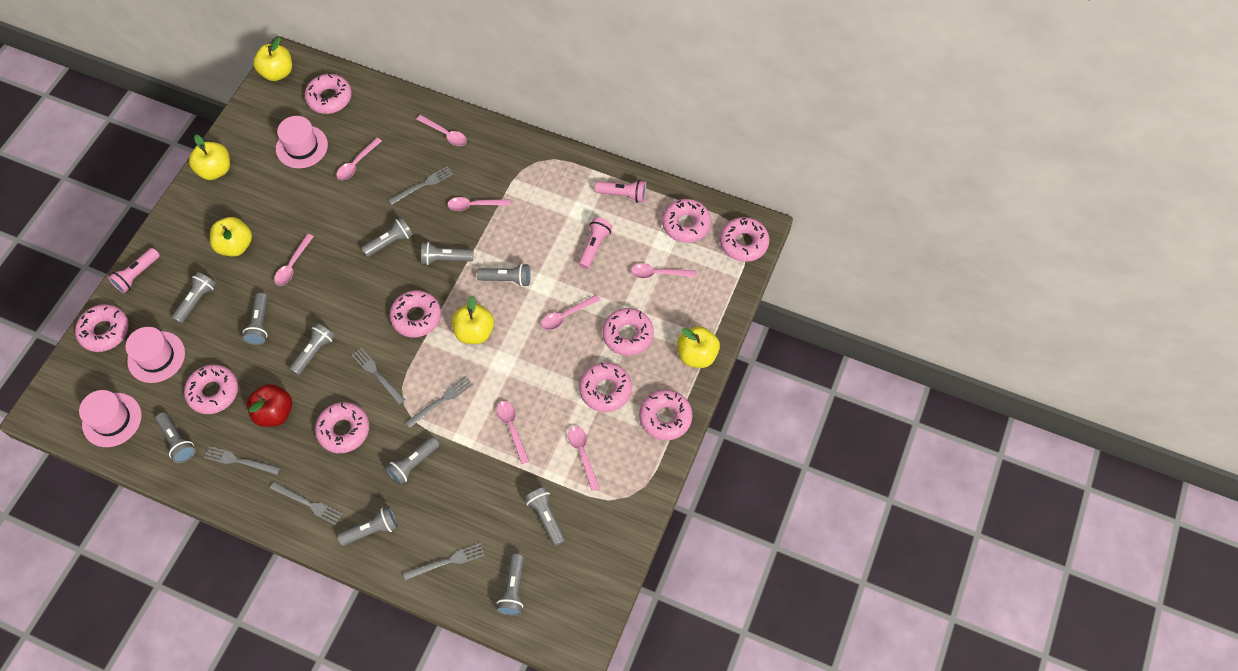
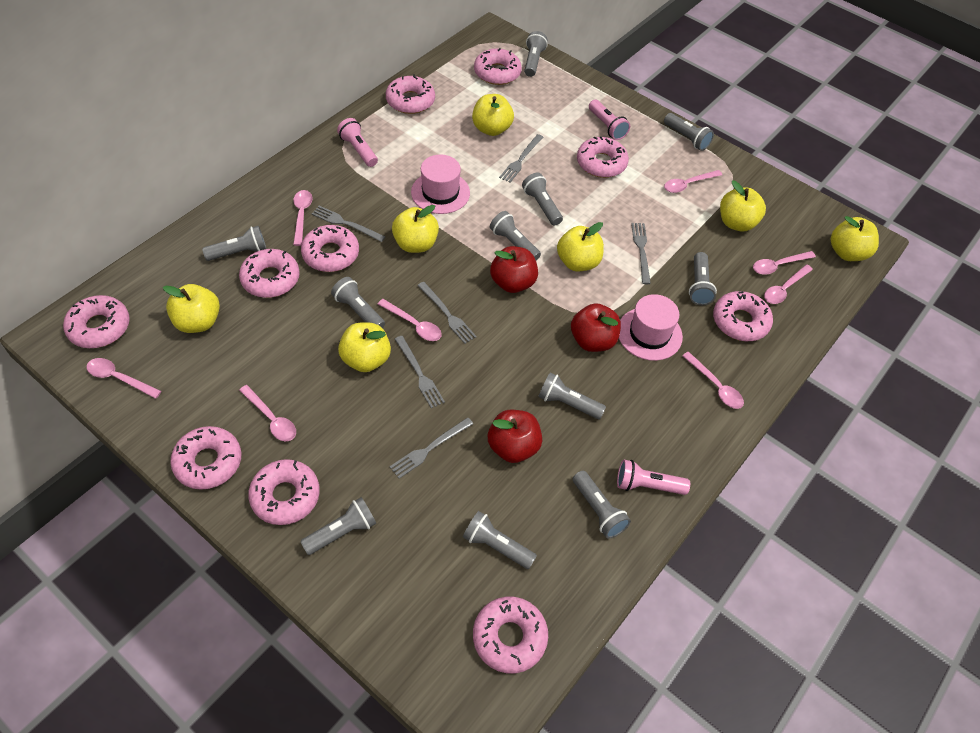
pink hat: [79,390,142,447] [125,327,185,383] [276,116,328,168] = 3 -> [411,155,470,214] [619,294,683,361] = 2
red apple: [247,384,292,427] = 1 -> [488,410,542,463] [490,246,538,293] [571,303,621,352] = 3
yellow apple: [189,134,230,180] [210,217,252,257] [253,37,292,81] [452,296,494,344] [677,326,720,368] = 5 -> [163,284,220,333] [338,322,391,372] [392,205,439,253] [472,94,514,136] [557,222,604,272] [720,180,766,231] [831,216,879,261] = 7

